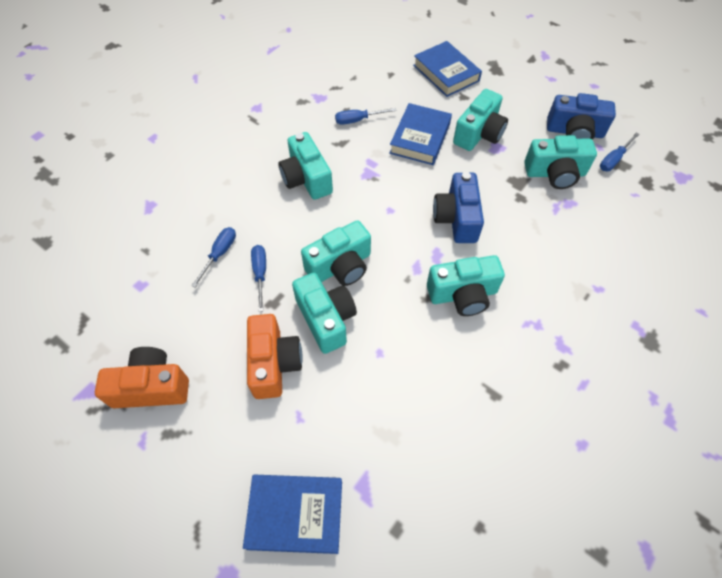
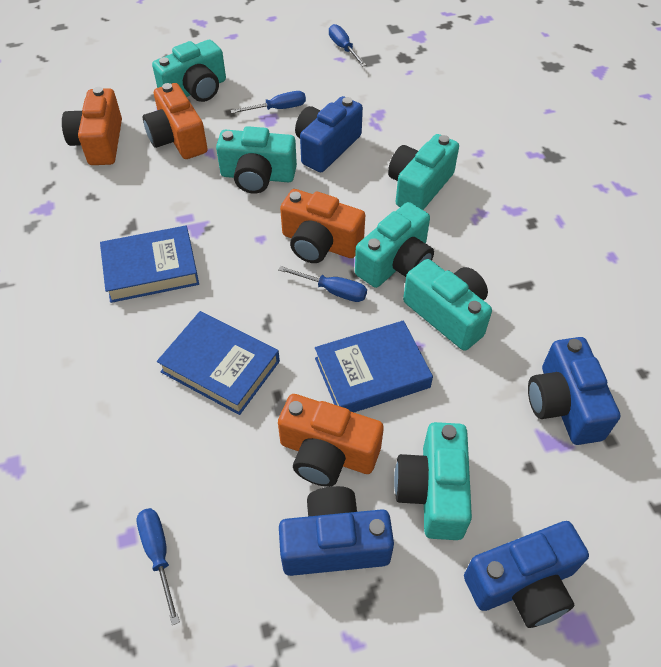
blue camera: [433,172,484,243] [547,93,616,140] = 2 -> [279,486,394,576] [295,96,363,172] [464,521,589,628] [528,337,620,445] = 4
orange camera: [95,347,189,408] [247,314,303,399] = 2 -> [62,87,122,165] [143,83,208,159] [278,394,384,487] [280,189,365,263] = 4

